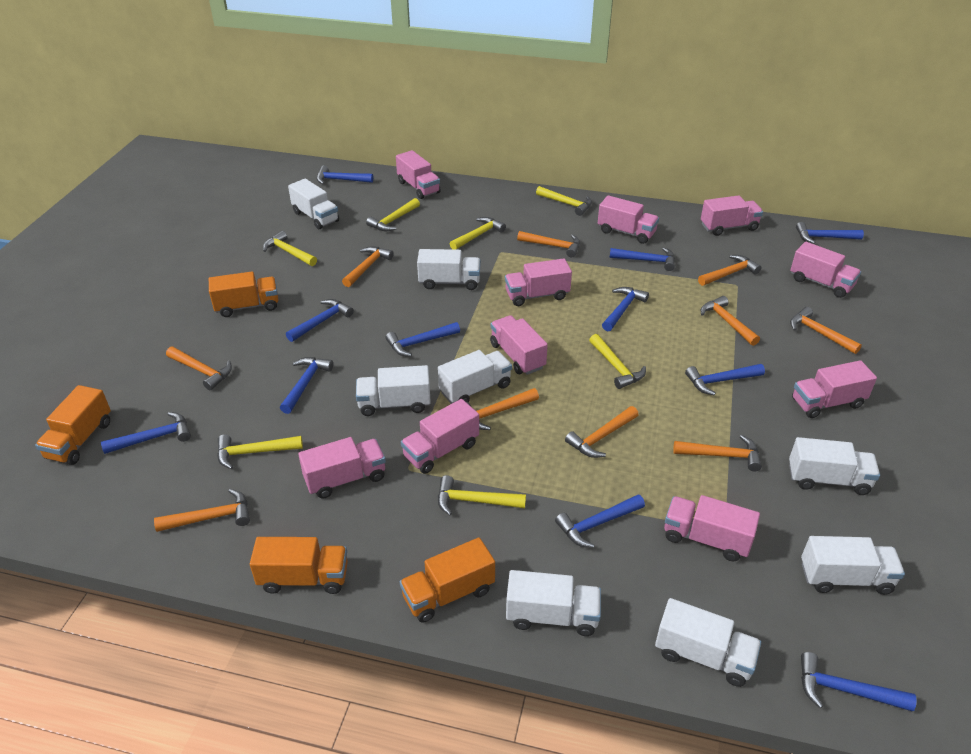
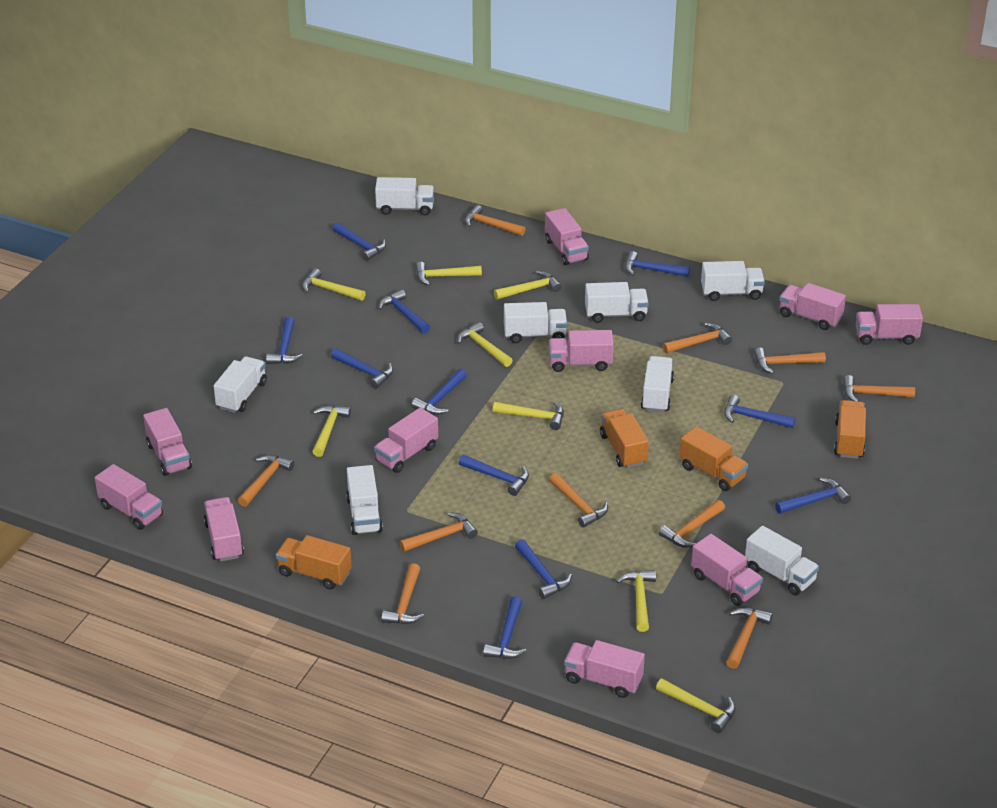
yellow hammer: [217,434,303,469] [263,231,317,266] [366,198,420,231] [438,475,526,516] [450,217,506,250] [536,186,592,216] [589,334,646,389] = 7 -> [302,268,366,301] [312,405,351,457] [416,262,482,285] [457,322,513,367] [493,402,564,430] [494,271,562,300] [616,570,656,632] [656,678,736,733] = 8

